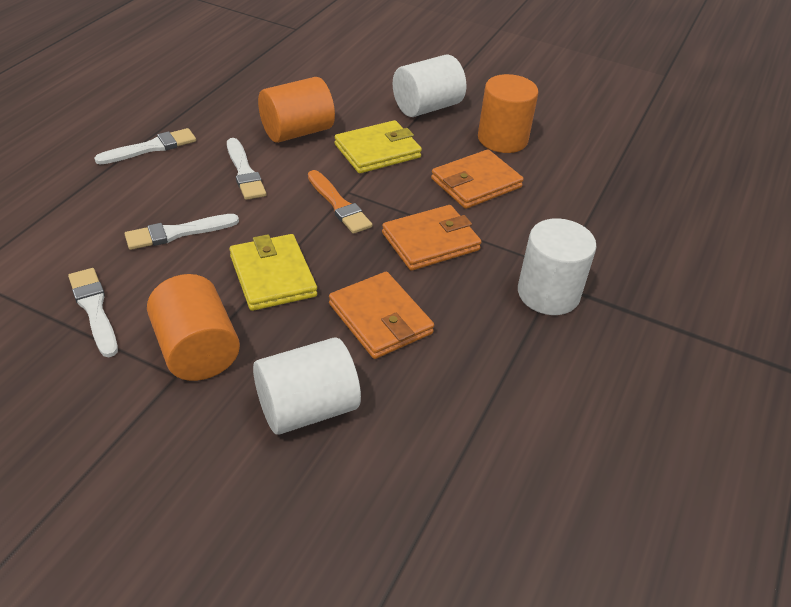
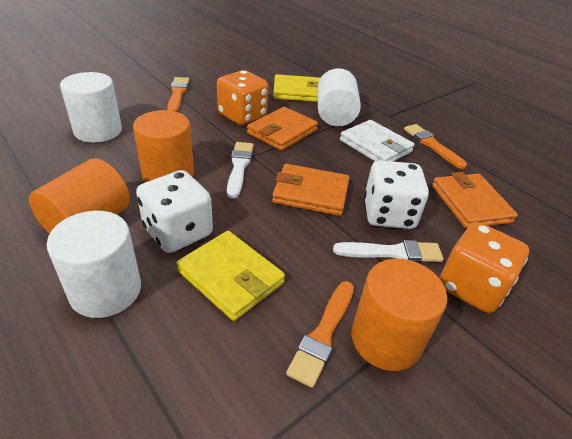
orange brush: [308,170,372,234] = 1 -> [167,77,189,112] [286,281,354,388] [404,124,467,169] = 3
orange dice: none = 0 -> [217,70,268,125] [440,222,529,313] = 2
white brush: [68,268,118,357] [94,128,196,165] [125,214,239,250] [227,138,266,200] = 4 -> [227,142,254,198] [333,240,444,262] = 2
white dice: none = 0 -> [136,170,213,253] [364,160,429,229] = 2
white wallet: none = 0 -> [340,120,415,161] = 1

